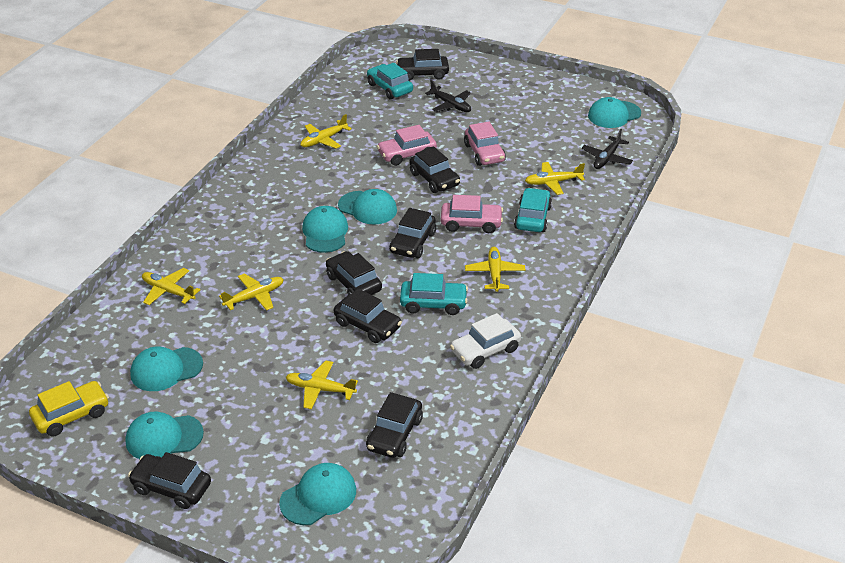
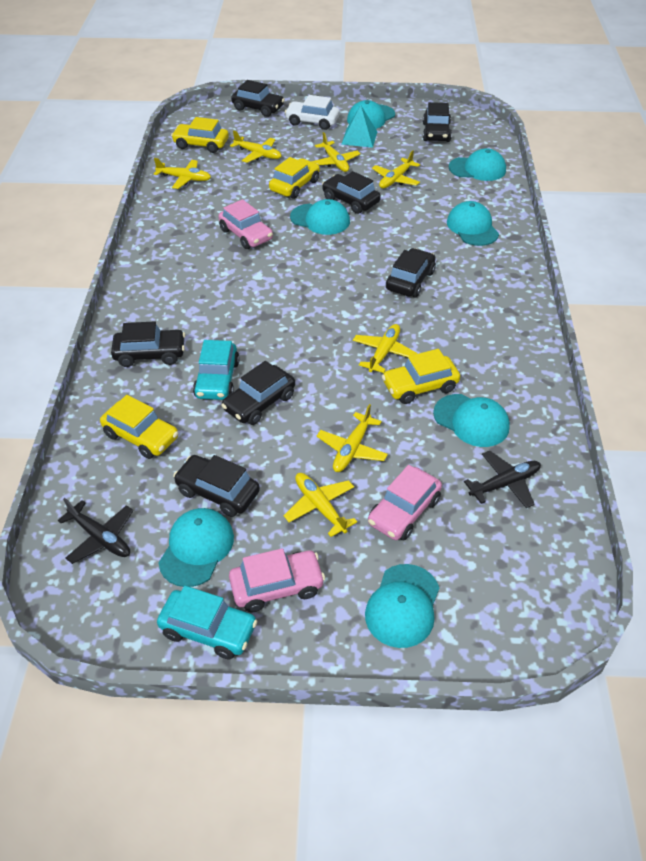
turquoise cap: [125,412,204,459] [130,347,203,391] [279,463,356,525] [302,206,348,253] [338,189,397,225] [588,97,641,128] = 6 -> [159,508,234,587] [290,199,350,235] [347,100,395,129] [365,564,439,648] [433,394,510,447] [447,201,499,246] [449,148,506,181] = 7
turquoise car: [367,63,413,99] [400,273,468,315] [514,188,552,232] = 3 -> [157,586,258,659] [193,340,240,400] = 2
turquoise pyramid: none = 0 -> [341,105,377,148] = 1
yellow car: [29,381,109,437] = 1 -> [100,395,178,459] [171,117,229,153] [269,157,320,199] [382,349,460,404] = 4
yellow plane: [142,268,201,305] [219,274,284,311] [286,361,358,409] [301,114,352,149] [465,247,525,292] [525,162,585,195] = 6 -> [154,158,211,189] [230,130,281,163] [284,473,357,537] [311,132,360,172] [317,404,388,472] [353,324,418,373] [372,150,420,189] = 7

